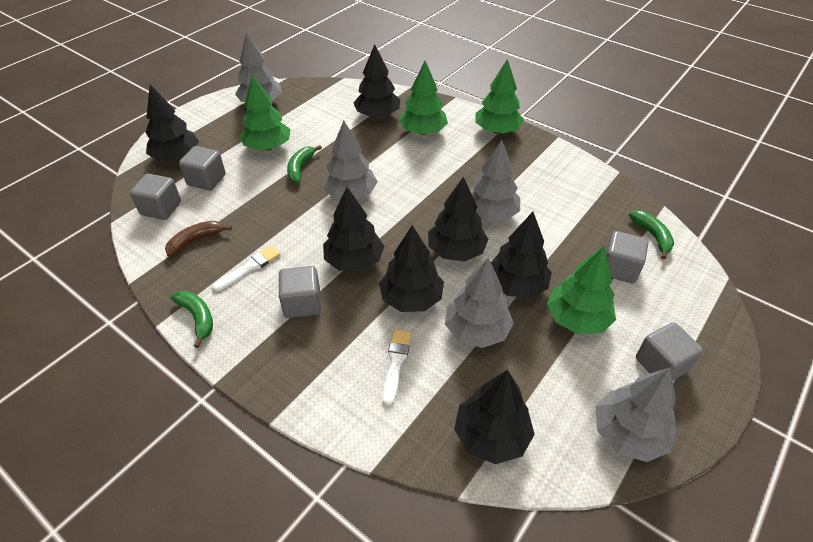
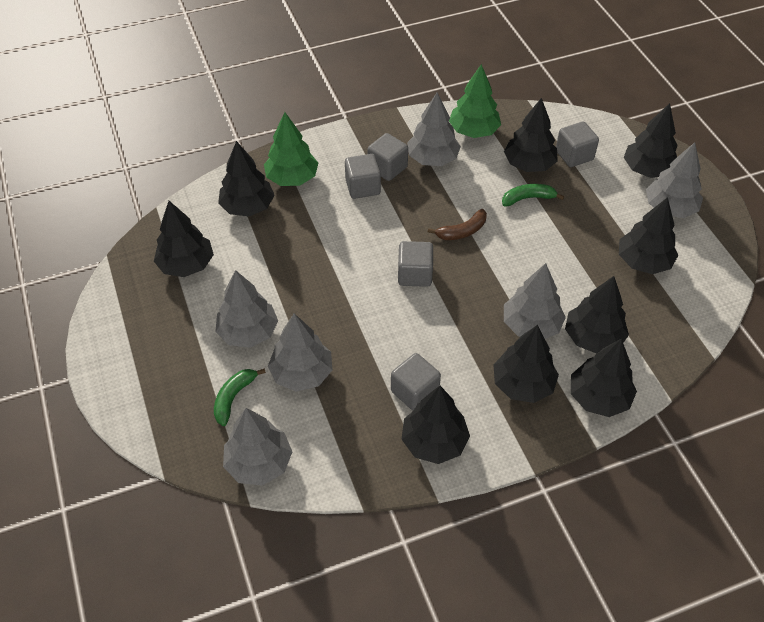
black tree: [145,84,199,160] [323,187,384,271] [353,44,400,118] [379,225,444,312] [428,177,488,261] [454,370,535,464] [491,212,552,298] = 7 -> [154,201,214,277] [218,141,275,216] [401,386,470,464] [493,325,559,403] [504,98,558,172] [565,276,629,354] [571,338,637,417] [619,197,678,274] [624,103,678,178] = 9
green banana: [171,291,213,348] [287,145,322,183] [629,210,674,259] = 3 -> [214,369,266,426] [502,184,564,207] = 2
green tree: [240,74,290,151] [399,61,448,135] [475,59,524,134] [547,246,616,334] = 4 -> [264,112,318,186] [449,64,501,138] = 2
grey tree: [235,33,282,102] [322,121,378,199] [445,258,514,348] [470,140,520,221] [595,368,676,462] = 5 -> [215,270,278,348] [223,408,292,486] [268,313,333,392] [407,93,461,166] [504,263,566,339] [646,142,703,218] = 6
white brush: [212,245,281,292] [383,330,411,405] = 2 -> none = 0

